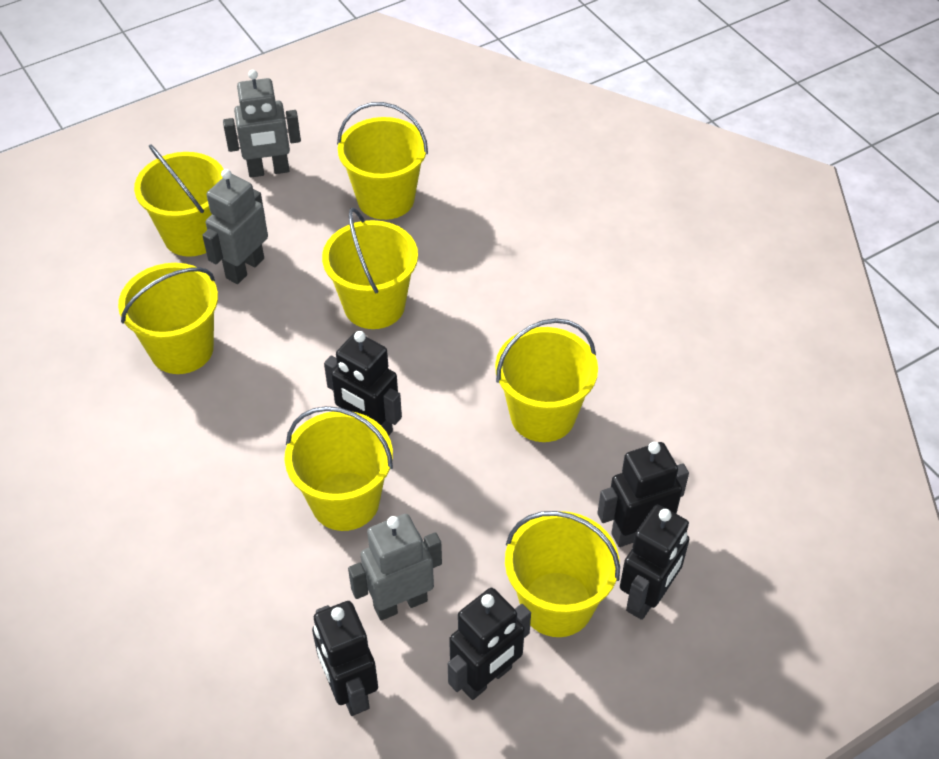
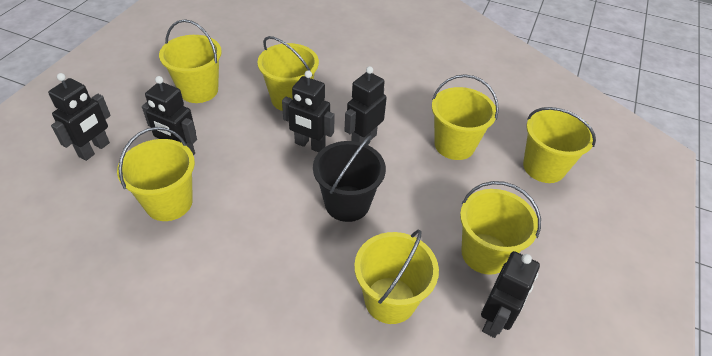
black bucket: none = 0 -> [313,135,386,222] = 1
grey robot: [202,169,268,284] [223,70,301,177] [348,514,442,620] = 3 -> none = 0

